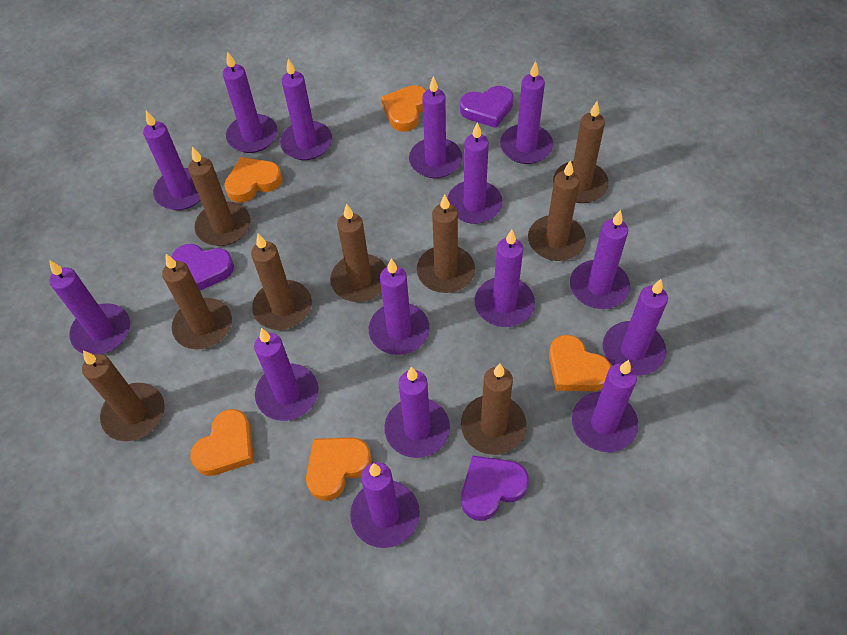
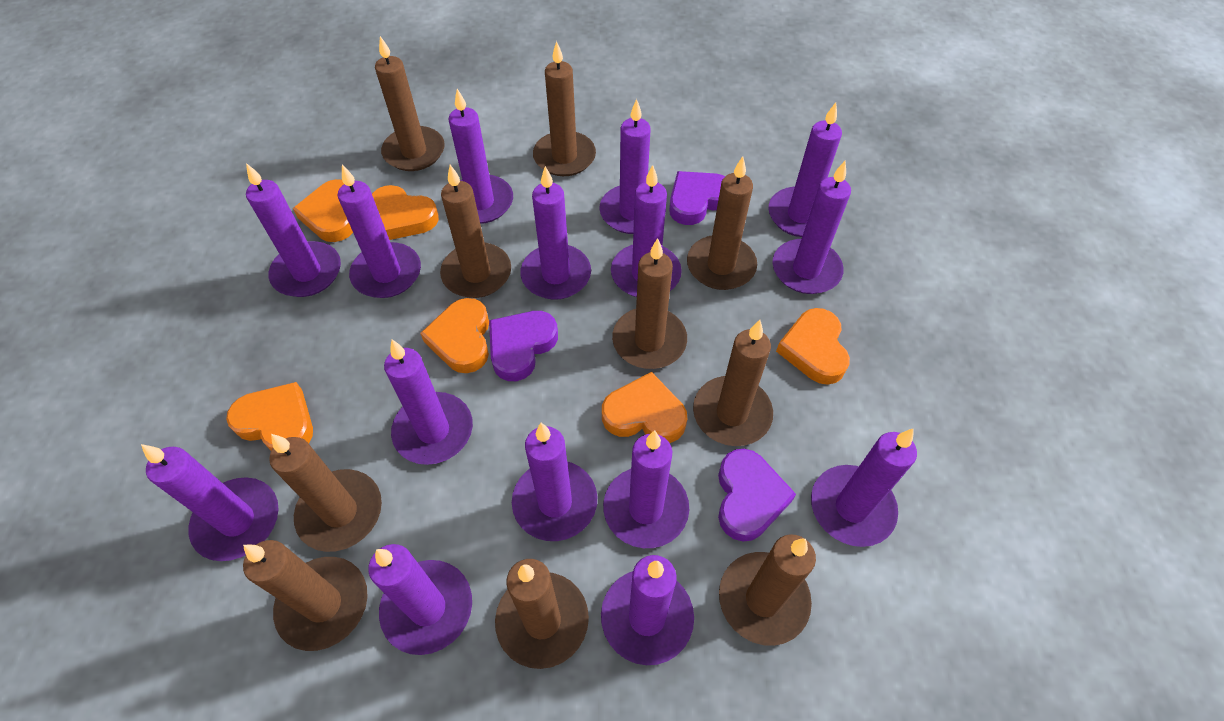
brown candle: [82,350,165,441] [162,254,232,349] [188,147,250,246] [251,234,312,330] [330,204,386,302] [417,194,475,293] [461,364,527,455] [528,160,586,261] [553,101,609,203] = 9 -> [243,540,368,651] [269,434,382,552] [375,36,445,171] [440,165,511,298] [495,559,589,669] [533,41,596,176] [612,238,687,369] [687,156,757,290] [693,320,773,446] [719,534,816,646] = 10
orange heart: [190,409,254,476] [224,157,282,203] [306,437,372,501] [381,85,426,132] [549,335,611,391] = 5 -> [226,382,313,450] [293,179,353,242] [372,185,439,240] [420,298,489,373] [602,372,687,443] [776,308,850,385] = 6

